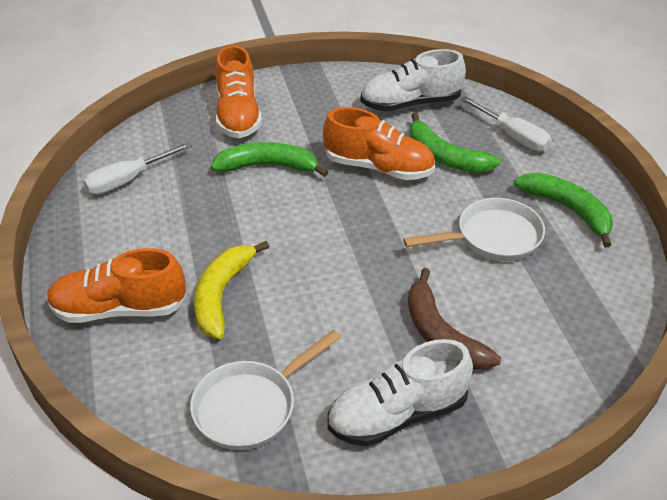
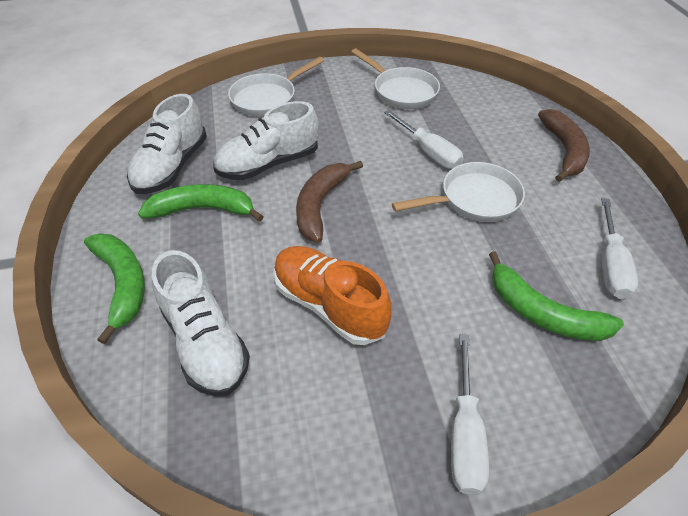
brown banana: [408,268,501,370] = 1 -> [296,161,363,243] [538,109,590,182] = 2
orange shoe: [47,248,186,323] [215,45,262,138] [323,107,435,180] = 3 -> [273,246,392,345] = 1
white pan: [190,330,341,450] [403,198,545,261] = 2 -> [228,57,324,117] [351,48,440,109] [392,162,525,222] = 3
white screwdriver: [83,142,192,195] [461,96,552,152] = 2 -> [384,110,464,169] [451,334,489,495] [601,198,638,299] = 3
white shoe: [327,339,473,446] [360,49,466,112] = 2 -> [127,94,207,194] [152,250,250,397] [213,101,319,180] = 3
yellow banana: [194,241,269,339] = 1 -> none = 0

